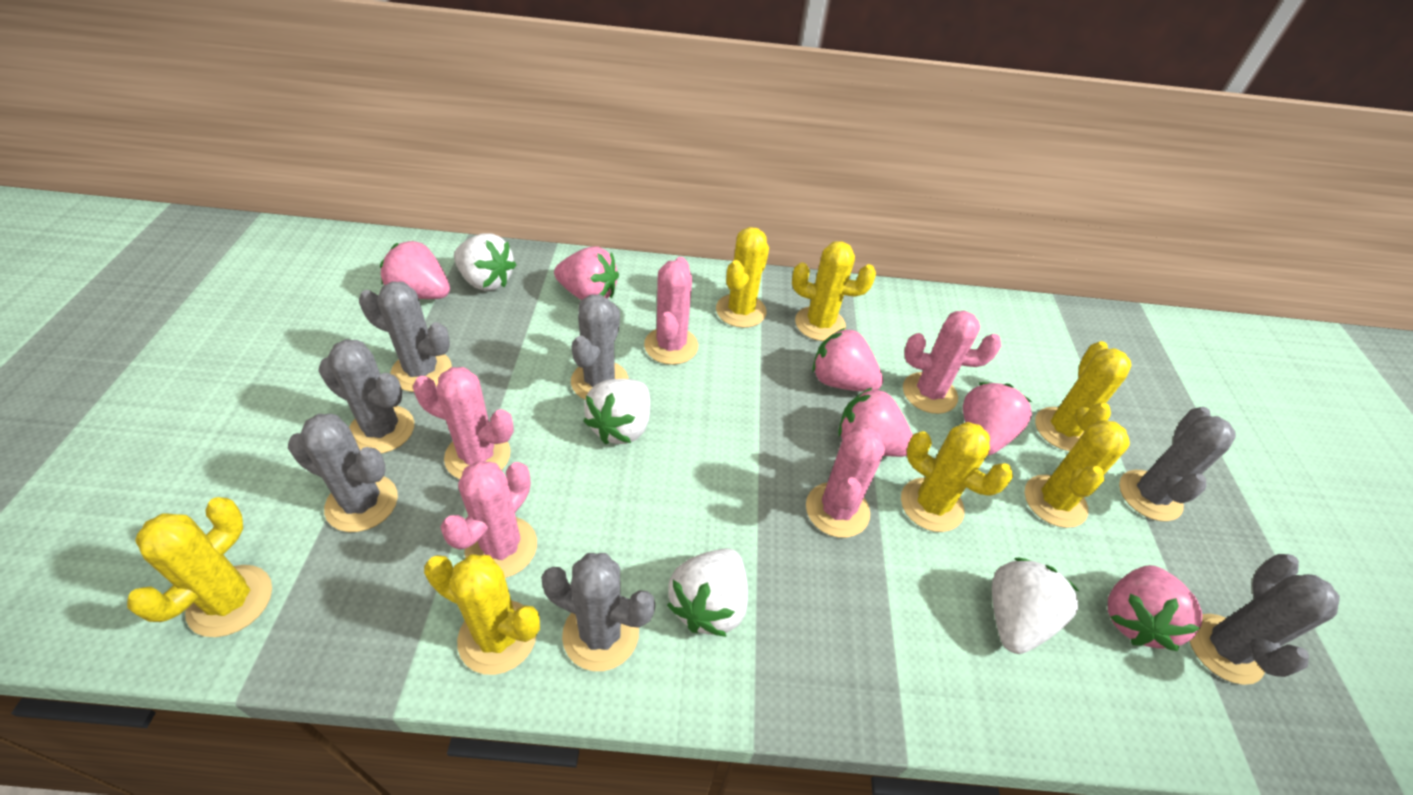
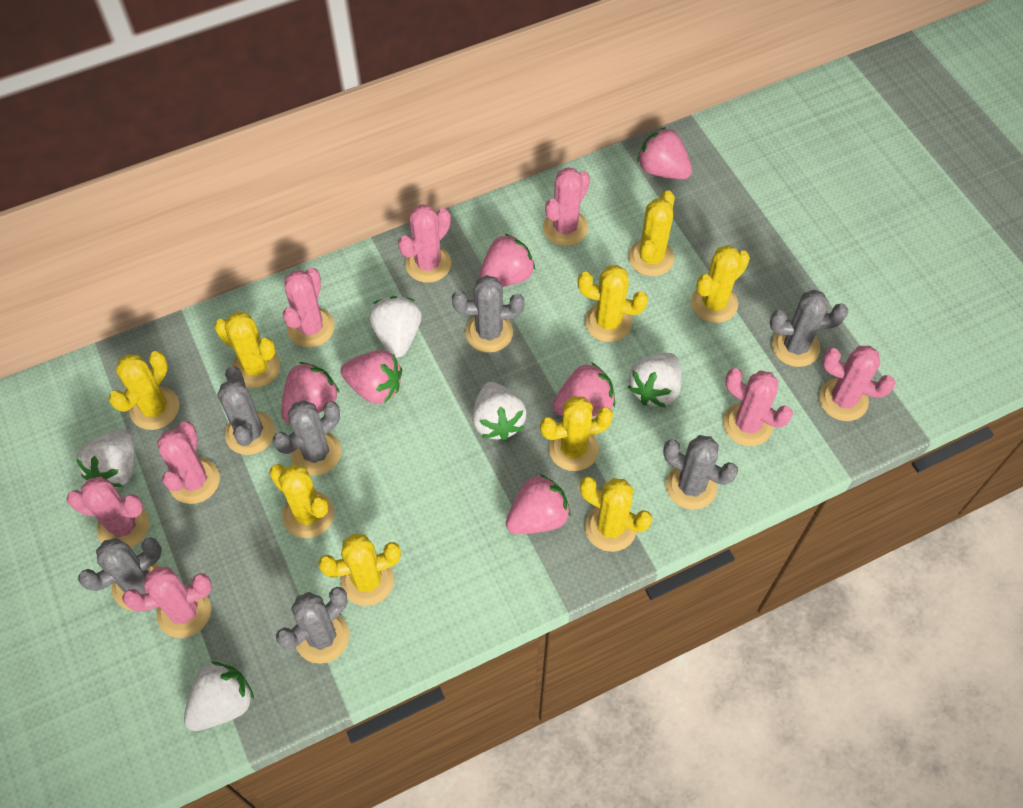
pink cactus: [413,367,514,479] [440,461,537,578] [644,257,698,365] [806,427,885,538] [903,310,1001,414] = 5 -> [67,476,150,548] [122,567,212,638] [157,421,220,504] [283,268,335,347] [398,204,451,283] [543,167,590,246] [723,368,793,446] [819,346,896,421] = 8
white strawberry: [454,233,516,291] [583,379,650,444] [667,548,748,637] [992,558,1079,654] = 4 -> [76,429,135,488] [184,662,254,731] [369,296,422,357] [472,382,527,441] [628,353,681,408] = 5
yellow cactus: [127,497,272,637] [424,554,540,675] [716,227,769,328] [792,241,876,341] [901,422,1013,532] [1025,420,1130,528] [1035,341,1132,451] = 7 -> [108,351,179,430] [214,312,280,388] [269,464,334,538] [318,534,401,606] [540,396,613,471] [578,265,648,342] [580,476,652,552] [628,190,675,276] [691,245,750,323] = 9

